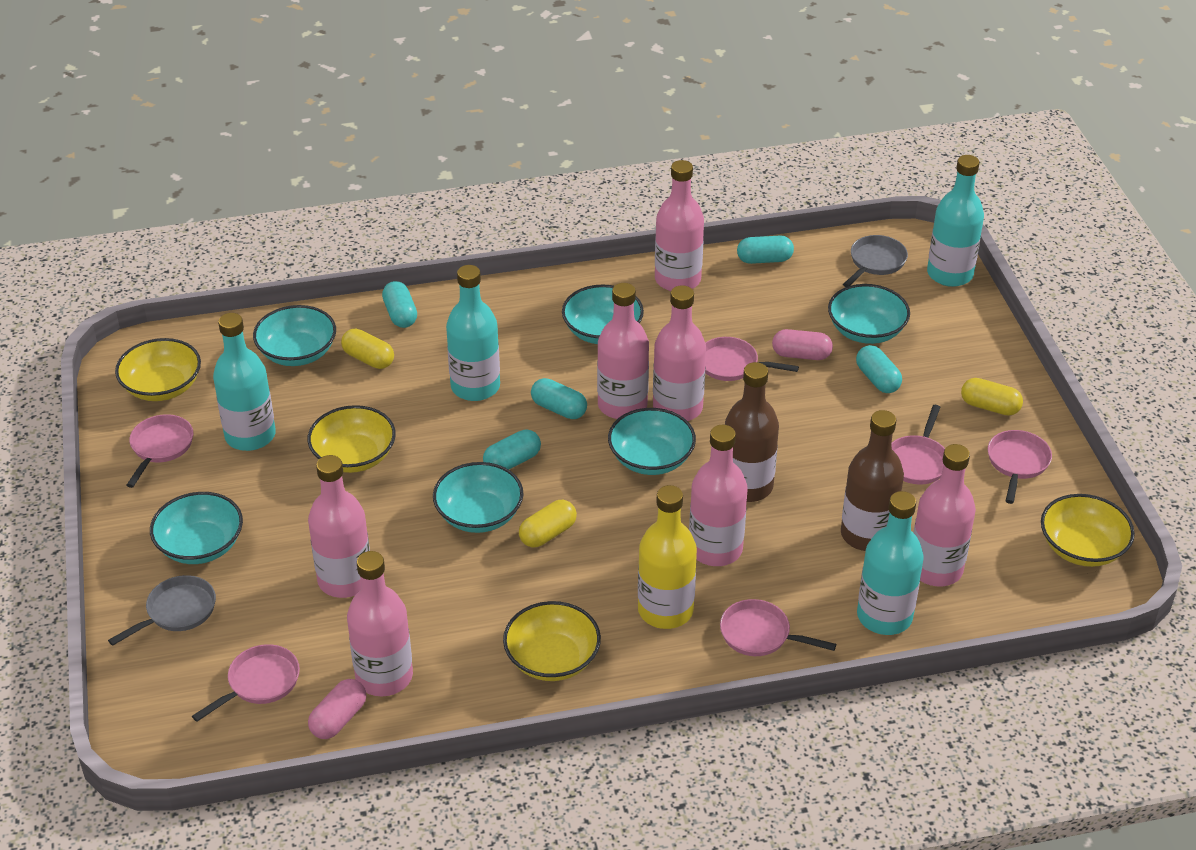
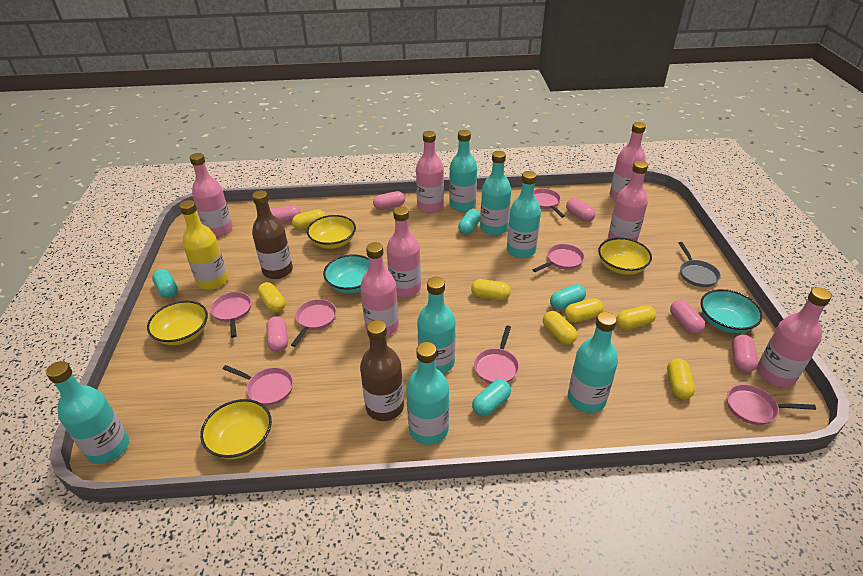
grey pan: [108,575,216,646] [843,235,908,287] = 2 -> [678,242,721,287] = 1
pink capsule: [308,679,366,739] [772,329,833,360] = 2 -> [266,316,288,352] [270,205,301,223] [373,191,405,210] [566,198,595,222] [670,300,705,334] [732,335,758,373] = 6
pink pan: [126,414,193,488] [192,644,300,722] [705,337,799,381] [720,599,836,656] [892,405,945,485] [988,430,1052,504] = 6 -> [210,292,251,338] [223,365,293,406] [291,299,336,347] [474,325,519,384] [533,244,585,272] [534,188,565,218] [727,384,816,425] = 7
turquoise bottle: [213,313,276,451] [446,265,500,401] [857,491,924,635] [927,155,984,287] = 4 -> [46,361,129,464] [406,342,449,445] [417,277,456,374] [449,130,477,212] [480,151,511,235] [507,171,541,258] [568,312,618,413] = 7
turquoise bowl: [150,492,243,564] [253,305,336,366] [433,462,524,533] [562,284,644,344] [608,408,696,475] [828,284,910,344] = 6 -> [323,254,369,293] [701,289,763,333] = 2
turquoise capsule: [382,281,417,328] [483,430,541,470] [531,378,587,419] [737,236,794,264] [856,345,902,393] = 5 -> [152,269,178,298] [458,209,480,235] [472,379,511,416] [550,284,586,310] = 4
yellow capsule: [341,329,394,369] [519,500,577,548] [961,378,1023,416] = 3 -> [258,282,285,312] [292,210,326,230] [471,279,511,300] [543,311,577,345] [564,298,604,323] [616,305,656,330] [667,358,695,399] = 7

